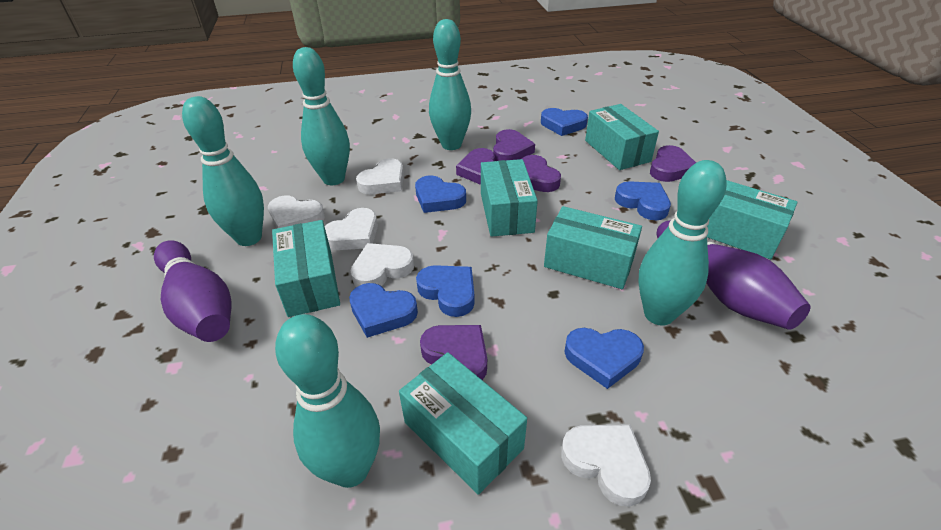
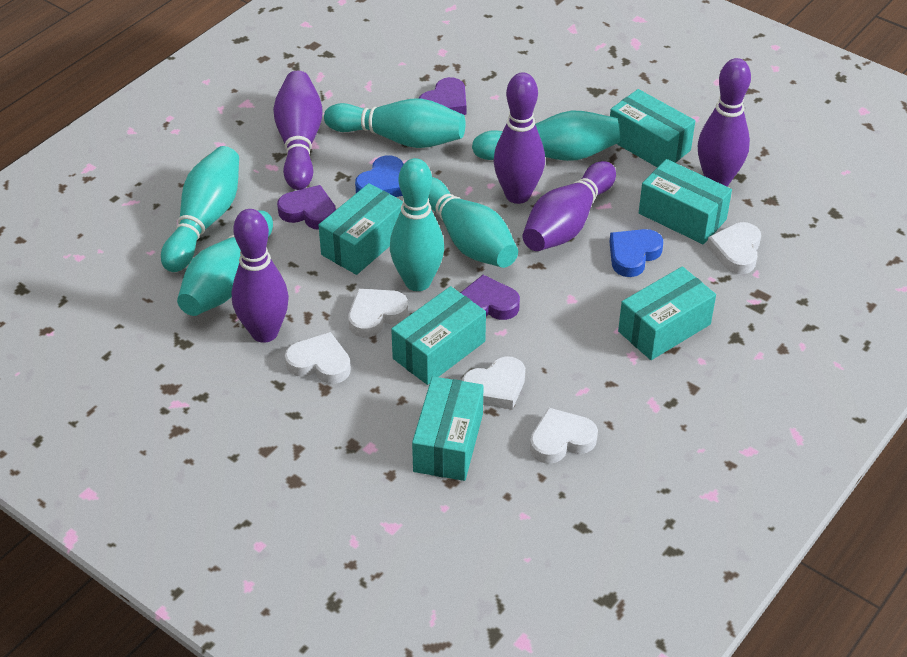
blue heart: [349,283,418,338] [415,175,466,213] [416,265,475,317] [541,108,588,136] [564,328,644,389] [615,181,671,220] = 6 -> [355,155,404,197] [609,229,663,277] = 2
purple bowling pin: [154,240,231,342] [656,220,811,330] = 2 -> [231,209,289,343] [273,71,323,190] [493,72,545,204] [522,161,616,251] [698,58,751,186] = 5
purple heart: [420,325,487,380] [456,148,495,185] [493,129,535,161] [522,155,561,192] [650,145,696,182] = 5 -> [277,185,336,230] [419,77,466,115] [460,275,520,320] = 3
turquoise bowling pin: [182,96,264,246] [275,314,380,488] [293,47,350,185] [429,19,471,150] [638,160,727,326] = 5 -> [161,146,239,272] [177,210,273,316] [324,99,465,148] [390,158,444,291] [428,177,518,268] [472,110,620,161] = 6

